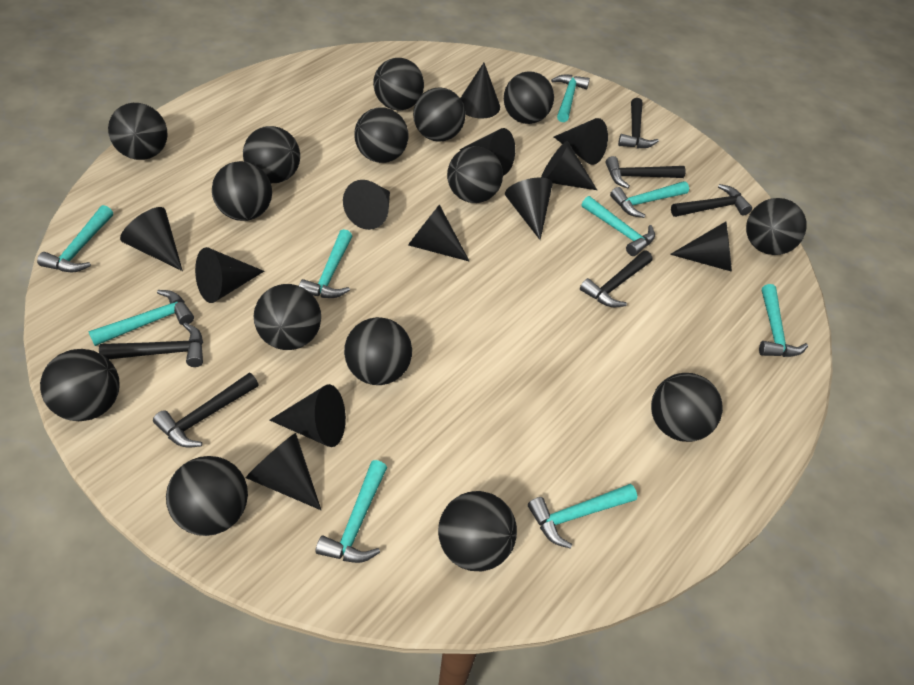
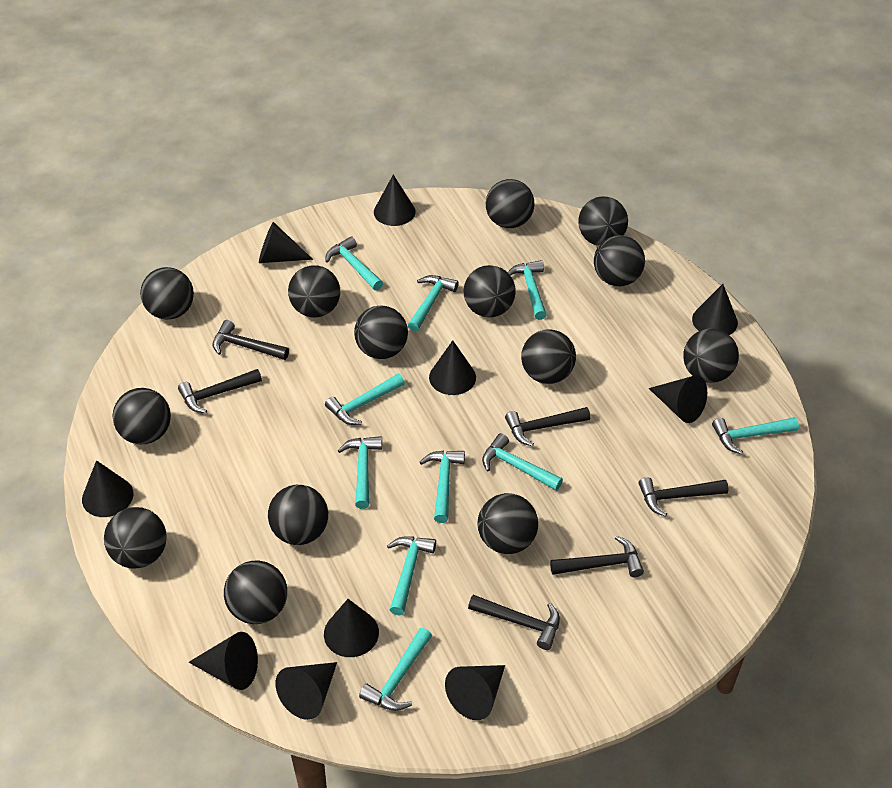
black ball: [40,349,119,421] [108,103,168,160] [166,456,248,536] [212,161,272,221] [243,126,300,183] [254,284,321,350] [344,317,412,385] [354,107,409,163] [373,58,424,110] [413,87,465,142] [438,491,517,571] [447,146,503,203] [504,71,554,124] [651,373,723,442] [746,198,807,255] = 15 -> [104,507,167,569] [113,388,171,444] [140,267,194,320] [224,561,287,624] [268,485,328,545] [288,265,340,317] [354,306,408,359] [464,265,516,318] [478,493,538,554] [486,179,534,228] [521,329,576,384] [578,197,628,246] [594,235,645,286] [683,328,739,383] = 14
black cone: [120,207,183,271] [195,247,264,303] [246,433,321,510] [270,384,346,447] [343,180,390,230] [408,205,470,262] [460,63,500,119] [460,128,515,176] [505,178,553,240] [541,141,597,190] [554,118,608,165] [670,222,732,272] = 12 -> [82,460,134,517] [188,632,258,690] [259,222,313,263] [275,662,337,720] [324,599,379,657] [374,175,416,226] [429,340,476,395] [445,665,505,720] [649,375,707,423] [692,284,738,335] = 10
turquoise hammer: [37,205,113,272] [88,290,194,346] [299,229,352,298] [316,460,387,563] [528,484,637,549] [551,75,590,122] [582,196,655,256] [610,181,689,218] [759,284,808,357] = 9 -> [325,236,383,290] [325,374,405,425] [338,436,382,509] [359,628,432,711] [387,536,436,615] [408,275,459,332] [420,451,465,523] [482,433,563,491] [508,260,547,320] [712,417,799,454] = 10

